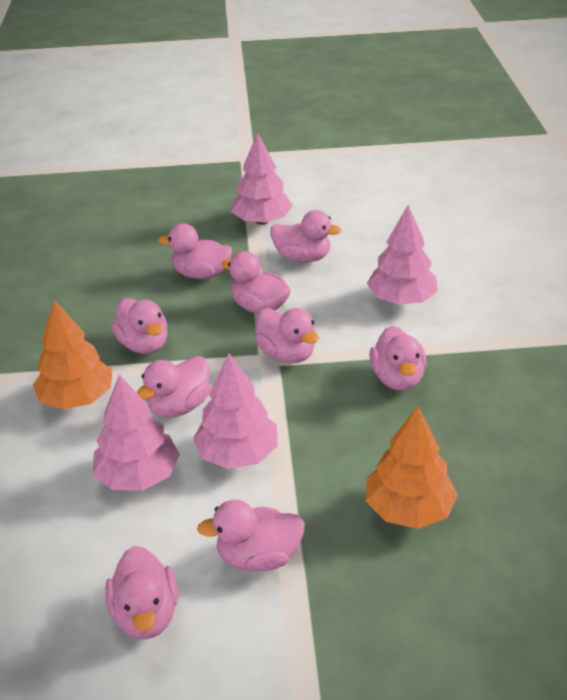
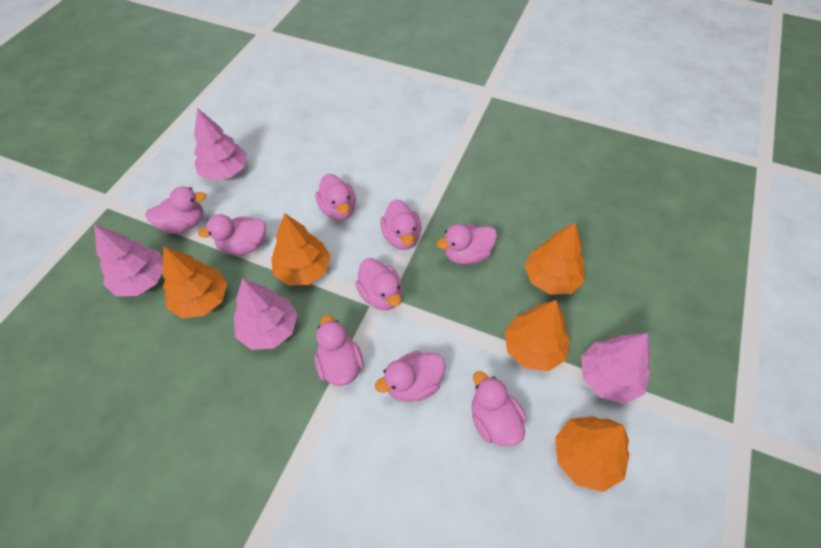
orange tree: [33,300,112,409] [366,407,458,529] = 2 -> [163,246,227,318] [271,213,331,286] [504,300,570,371] [524,222,585,294] [555,416,630,492] = 5

